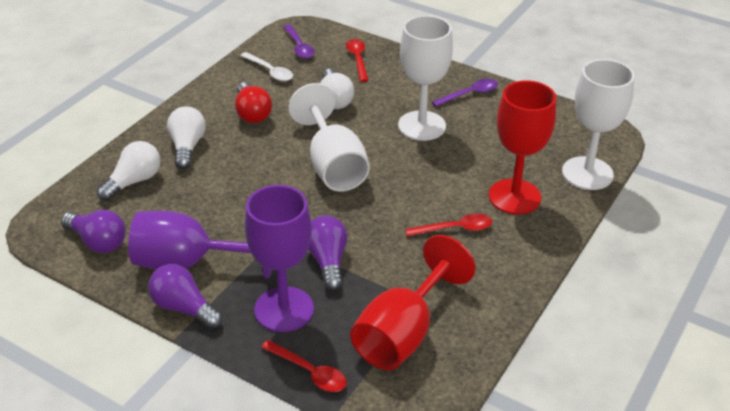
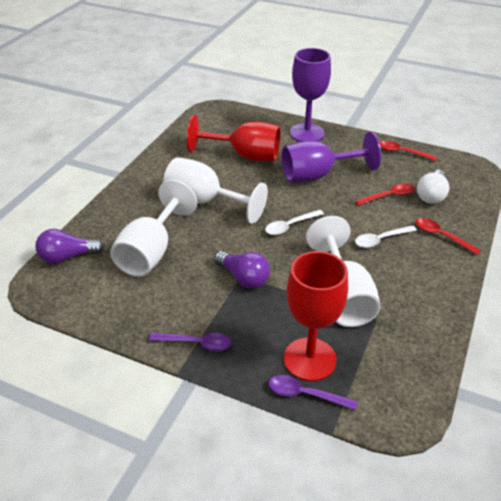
purple light bulb: [61,210,126,253] [148,264,222,329] [308,216,348,291] = 3 -> [35,229,104,264] [214,251,270,288] = 2
red light bulb: [235,82,272,123] = 1 -> none = 0
white light bulb: [97,141,161,201] [167,106,205,169] [320,69,354,109] = 3 -> [417,170,449,204] = 1
white spoon: [240,52,293,81] = 1 -> [265,210,324,235] [355,225,417,248] = 2

